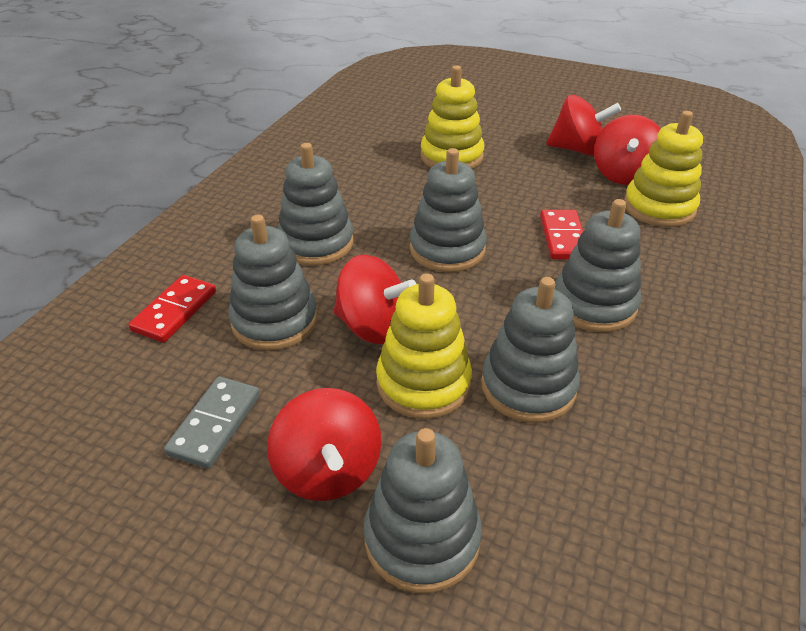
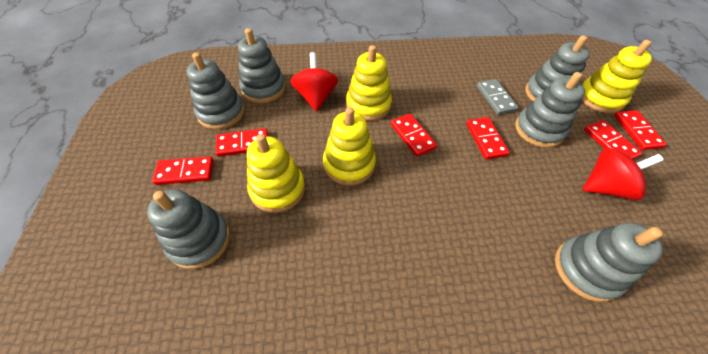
red domino: [128,275,216,343] [540,210,583,260] = 2 -> [152,156,214,185] [216,128,268,157] [391,114,437,157] [466,117,510,159] [584,120,643,159] [614,110,667,150] = 6
red spinning top: [267,388,382,501] [334,255,416,344] [546,95,621,156] [594,115,660,185] = 4 -> [290,52,338,112] [583,148,663,200] = 2
yellow stacking toy: [376,273,472,419] [420,65,484,169] [624,111,703,227] = 3 -> [247,134,305,213] [323,107,376,186] [346,45,392,121] [581,40,652,113] = 4

